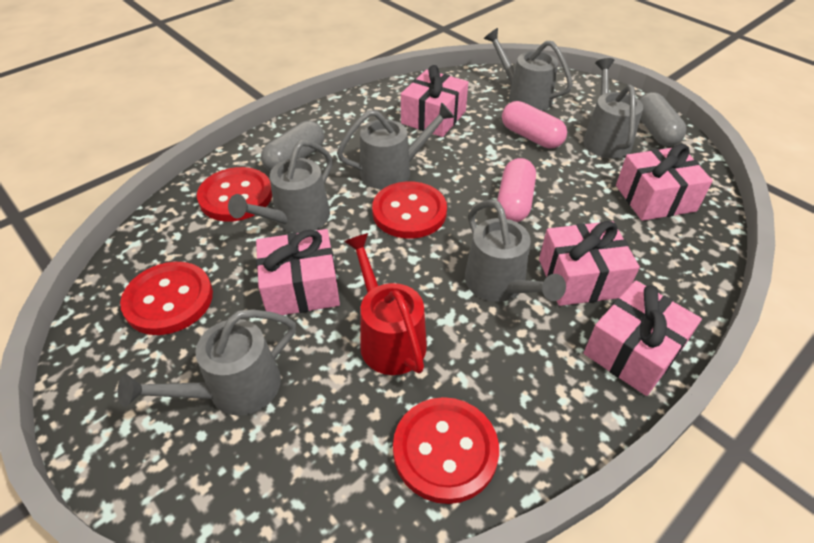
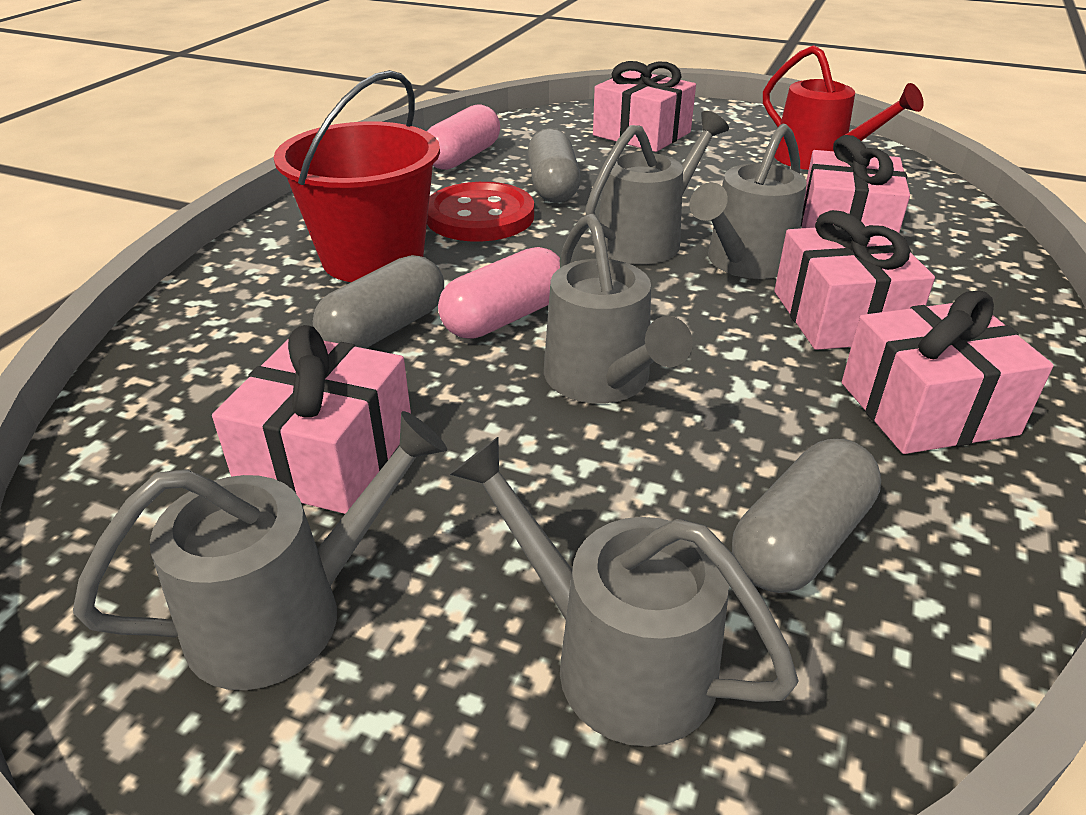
grey capsule: [261,121,324,172] [639,92,686,146] = 2 -> [313,255,444,349] [527,128,581,203] [732,439,881,593] = 3
grey watering can: [118,309,296,416] [228,140,333,233] [337,102,455,190] [465,199,566,302] [484,28,573,111] [583,58,643,159] = 6 -> [73,411,447,690] [450,437,799,746] [544,214,693,403] [585,111,729,264] [689,124,807,279] = 5
red bucket: none = 0 -> [274,70,440,282] = 1
red button: [120,262,213,335] [197,167,272,222] [372,181,447,239] [393,397,499,504] = 4 -> [427,182,534,242] = 1

